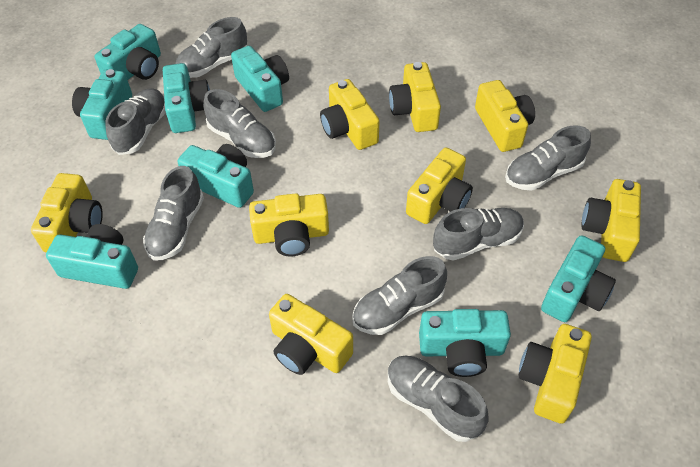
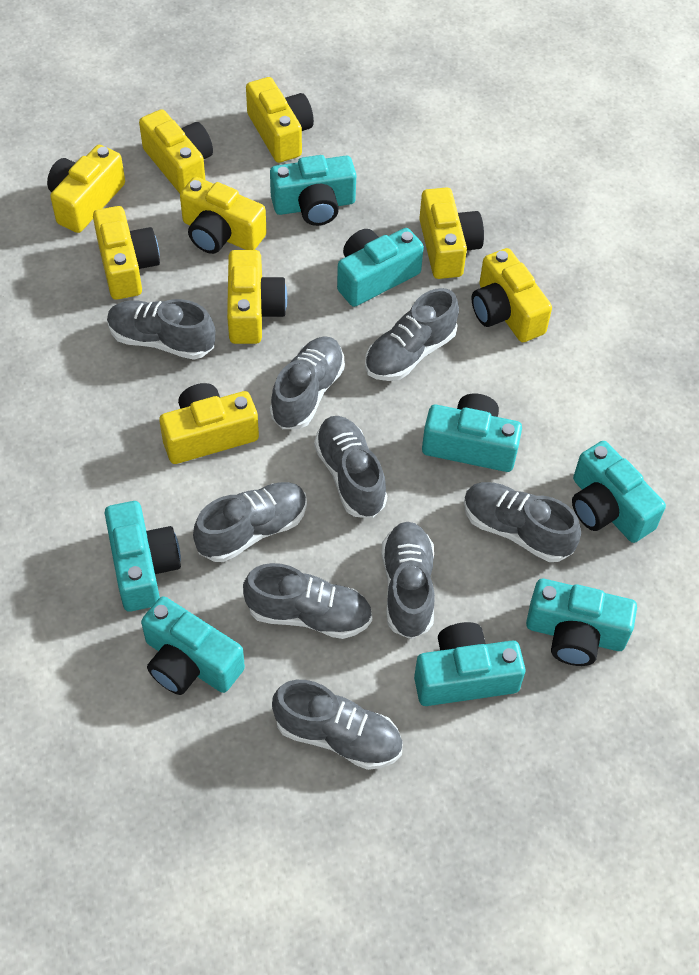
grey shoe: [105,88,166,155] [143,166,204,261] [175,17,247,78] [203,89,276,158] [352,256,447,335] [388,355,489,442] [433,208,524,260] [505,125,591,191] = 8 -> [107,299,215,360] [193,482,307,562] [243,563,372,639] [270,336,345,429] [272,680,402,770] [314,416,387,518] [365,288,459,381] [382,522,435,639] [464,482,581,562] = 9

